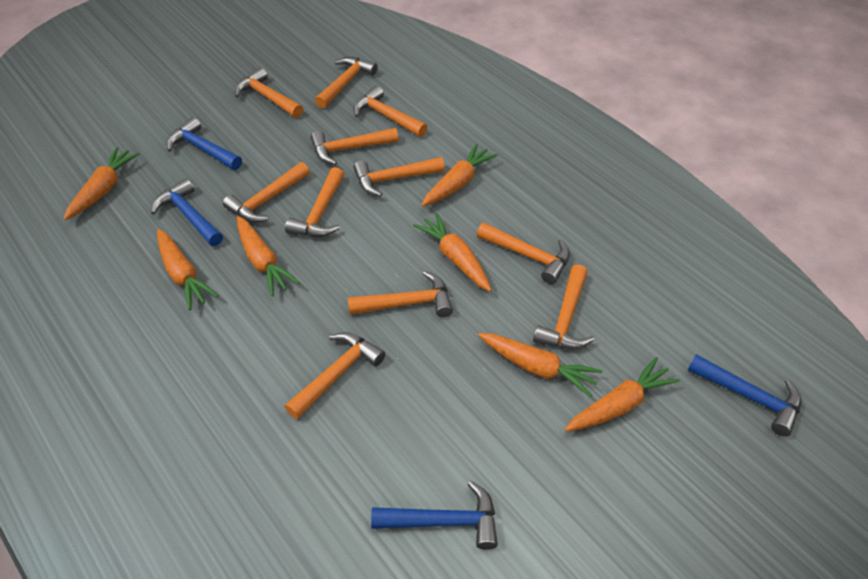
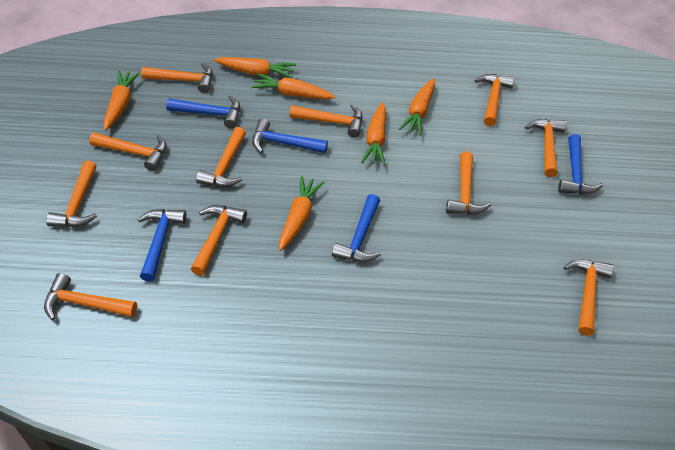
blue hammer: [151,178,223,246] [167,117,242,170] [371,481,498,550] [688,354,801,437] = 4 -> [137,209,186,282] [166,95,240,128] [252,118,328,153] [332,194,381,262] [558,134,603,195] = 5
orange carrot: [64,147,140,220] [157,229,218,310] [237,216,300,296] [413,213,491,292] [421,144,498,206] [478,333,602,397] [565,357,680,432] = 7 -> [104,71,140,130] [214,57,296,78] [251,74,335,100] [279,176,325,251] [361,102,386,166] [399,78,435,136] = 6

